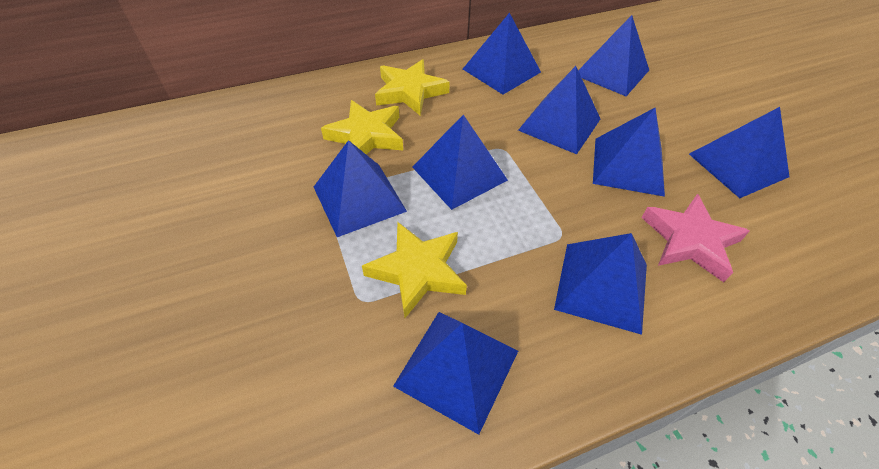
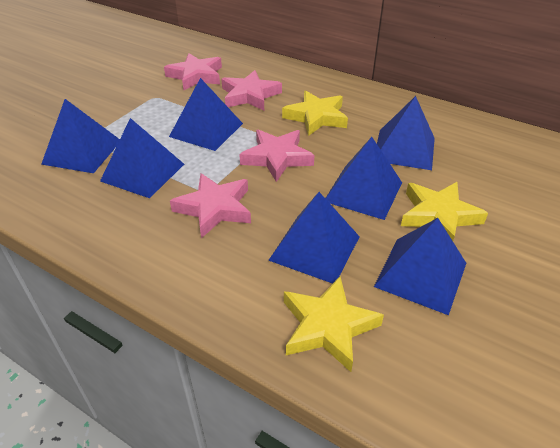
blue pyramid: [314,140,407,237] [393,312,518,435] [412,115,508,210] [463,13,541,94] [518,66,600,154] [554,233,647,335] [578,15,649,96] [593,108,665,197] [689,107,789,198] = 9 -> [41,99,120,173] [100,118,184,198] [169,78,243,151] [268,192,360,284] [325,137,402,220] [374,218,466,315] [377,96,435,170] = 7
pink star: [641,194,750,282] = 1 -> [164,53,222,90] [170,173,251,238] [221,70,282,110] [239,130,314,182] = 4

